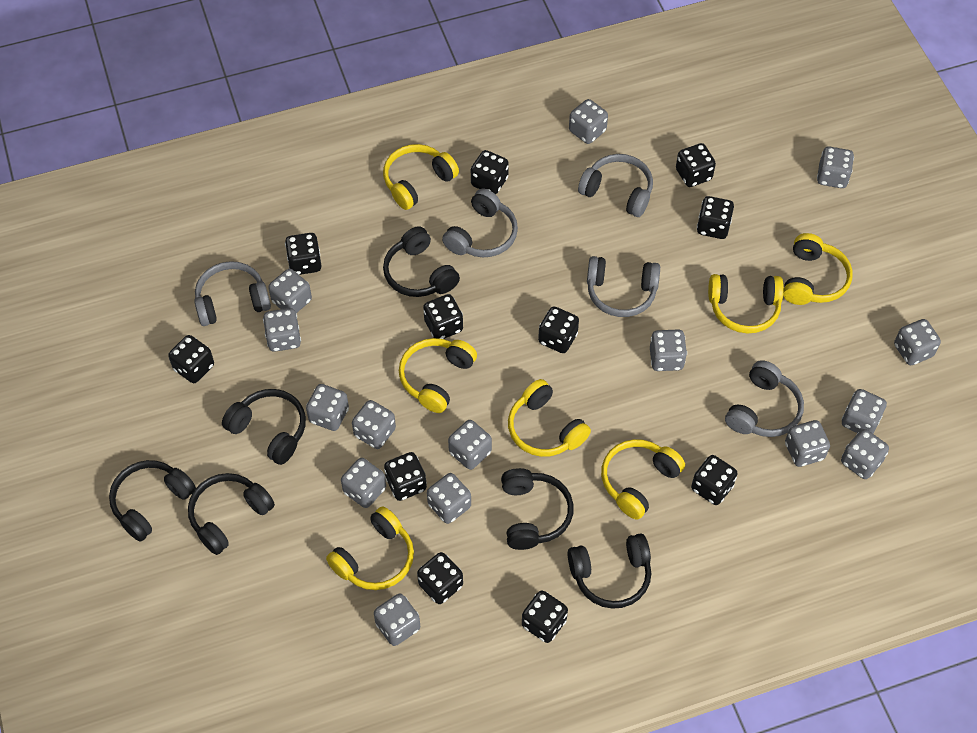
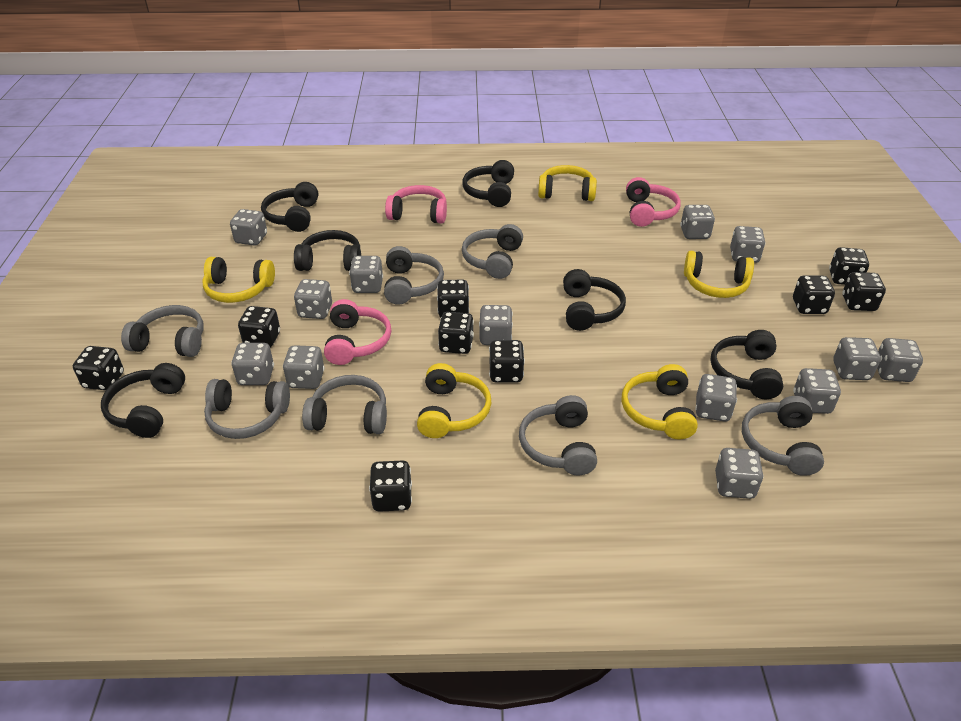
black dice: [168,335,214,383] [285,233,322,275] [384,452,427,501] [417,552,463,604] [423,294,463,339] [471,150,509,194] [522,590,568,643] [538,306,579,353] [676,143,716,187] [691,455,738,505] [697,196,734,239] = 11 -> [73,346,124,390] [238,306,280,348] [369,461,412,512] [437,280,469,318] [438,312,474,354] [489,340,525,383] [793,275,835,314] [829,247,869,285] [842,272,886,311] = 9
grey dice: [263,308,301,352] [268,269,312,313] [306,384,349,431] [341,458,386,508] [352,400,396,449] [374,593,420,646] [427,473,471,524] [448,420,492,470] [569,99,608,144] [650,329,687,371] [785,420,830,467] [817,146,854,188] [841,429,889,479] [842,389,887,434] [894,319,941,365] = 15 -> [230,209,267,246] [231,343,274,385] [283,345,325,389] [294,279,332,319] [349,256,383,293] [479,305,513,345] [680,205,715,239] [695,374,737,422] [715,448,764,499] [730,226,766,263] [793,368,841,414] [833,337,881,380] [877,338,923,382] = 13
grey headphones: [194,261,271,326] [442,189,518,257] [578,154,653,217] [587,256,660,317] [725,360,804,437] = 5 -> [121,305,204,357] [204,379,290,439] [302,375,387,434] [384,246,444,305] [462,224,523,279] [519,395,597,475] [742,396,824,476] = 7
pink headphones: none = 0 -> [324,299,391,365] [385,185,447,224] [626,177,681,227] = 3
yellow headphones: [326,506,414,590] [383,144,459,210] [399,338,477,413] [508,379,591,457] [601,439,685,520] [708,274,784,334] [783,233,853,305] = 7 -> [202,257,275,303] [417,363,491,438] [538,165,597,201] [622,364,698,440] [684,251,754,298] = 5

